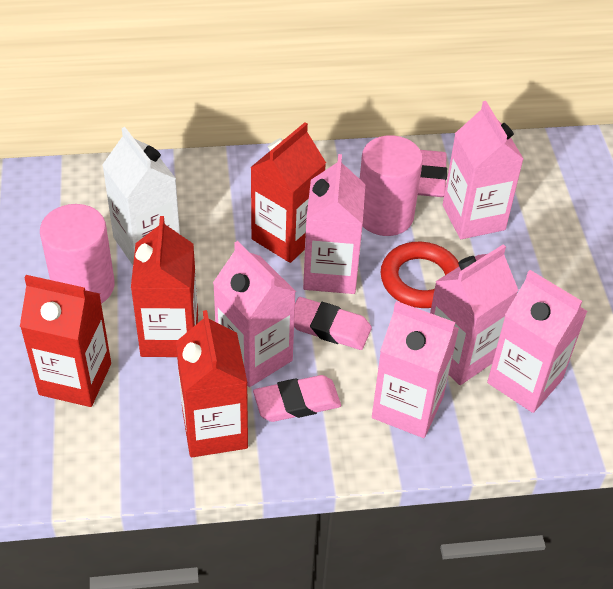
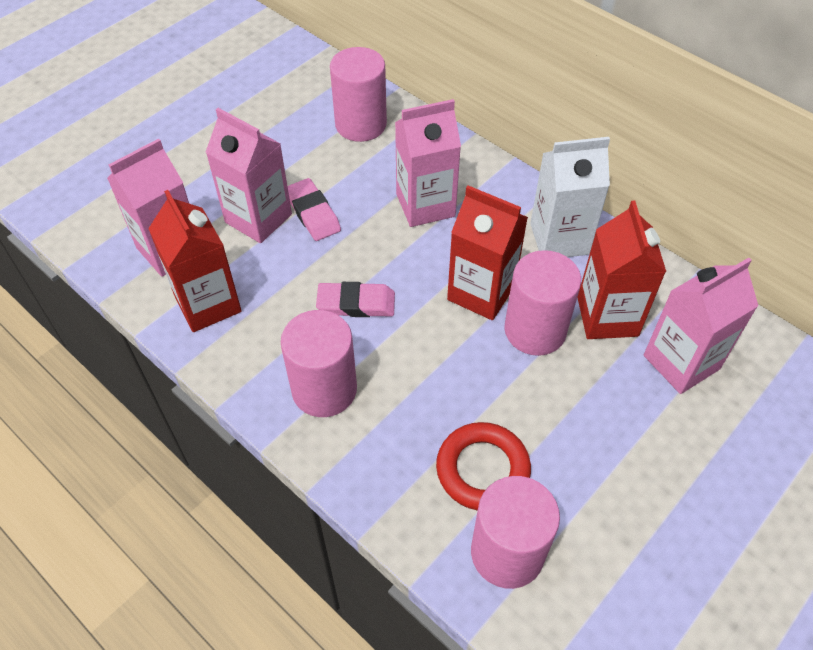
pink carton: [213,241,296,387] [303,154,365,294] [372,301,459,438] [430,244,519,385] [443,101,524,239] [487,270,588,413] = 6 -> [107,139,189,277] [206,108,292,243] [395,99,461,227] [644,258,758,394] = 4
pink cylinder: [40,204,115,304] [360,135,423,236] = 2 -> [281,310,357,417] [330,47,387,142] [471,476,560,589] [504,250,581,356] = 4
pink eraser: [253,375,341,422] [294,297,372,350] [418,150,447,197] = 3 -> [287,178,341,241] [316,282,395,317] = 2
red carton: [20,275,111,407] [131,216,198,357] [176,310,248,457] [250,122,326,263] = 4 -> [148,190,241,332] [447,185,528,320] [577,201,666,339] = 3

